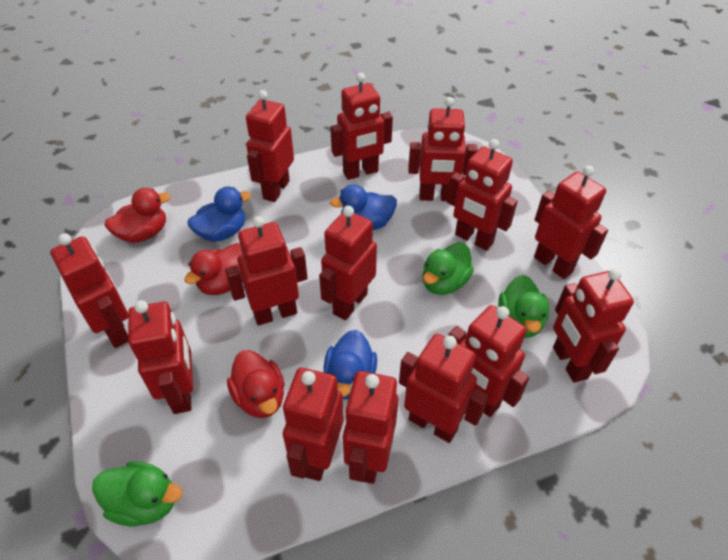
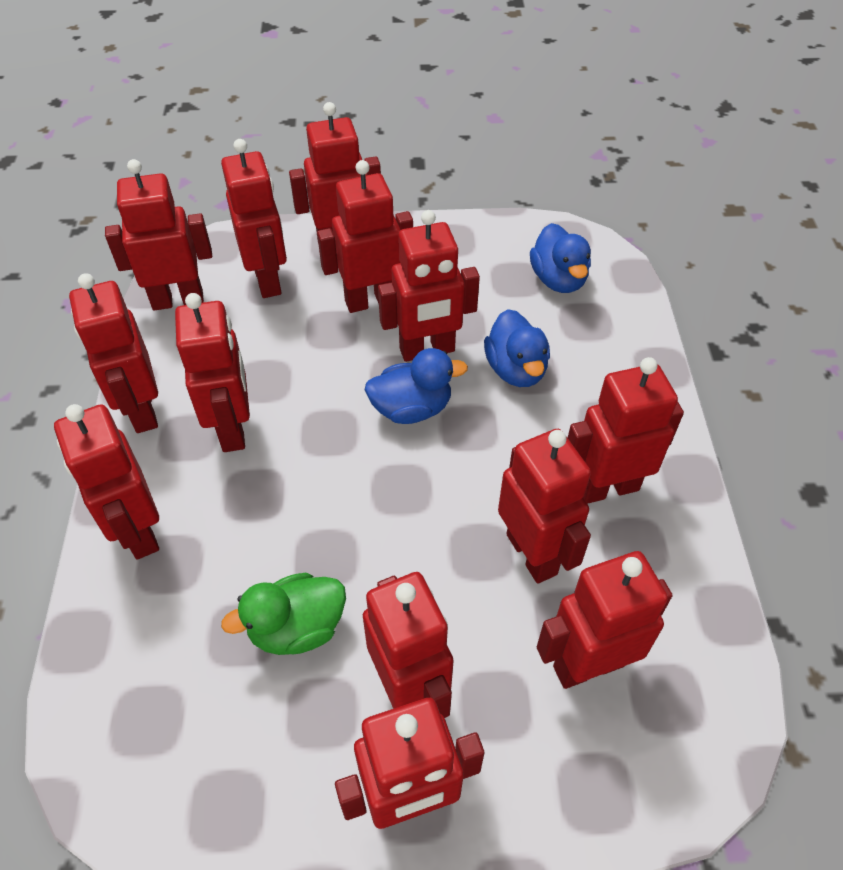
green duck: [92,461,182,526] [423,242,474,295] [498,275,549,338] = 3 -> [221,573,346,655] = 1
red duck: [104,188,171,243] [184,243,243,295] [227,350,285,418] = 3 -> none = 0
red robot: [50,233,128,348] [128,300,193,414] [225,216,307,326] [246,90,294,202] [283,368,344,481] [319,206,377,320] [330,73,393,180] [343,371,399,484] [399,334,489,443] [408,97,478,201] [447,139,518,251] [448,305,529,417] [534,166,608,279] [553,268,634,383] = 14 -> [54,404,159,560] [69,273,158,433] [105,159,212,311] [175,293,250,452] [221,139,287,298] [289,102,381,240] [317,160,413,313] [335,698,484,829] [363,572,453,718] [378,210,480,362] [498,429,591,584] [537,551,673,689] [568,357,684,504] = 13

